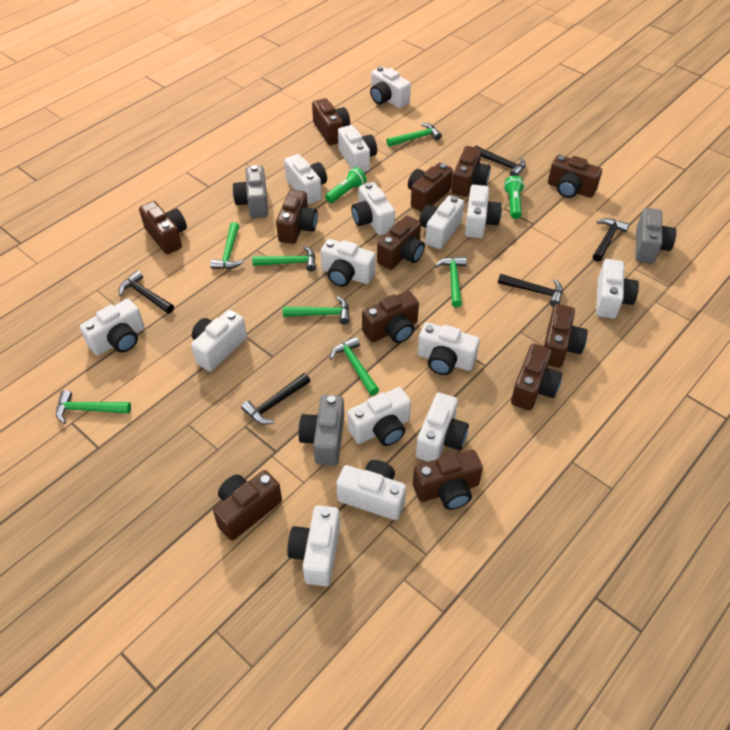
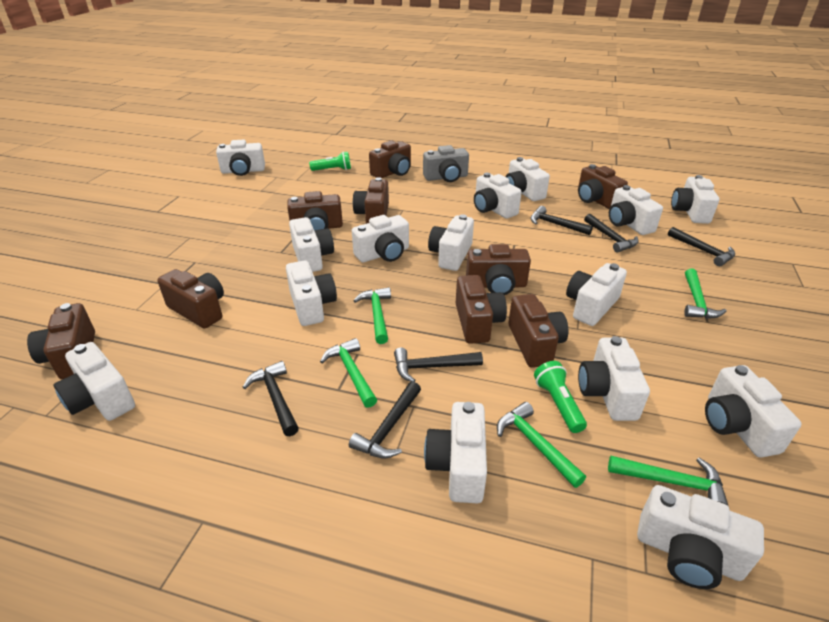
black hammer: [119,270,174,314] [241,373,310,424] [475,146,526,176] [498,274,563,307] [593,218,630,262] = 5 -> [242,361,299,436] [349,382,421,459] [394,348,483,382] [531,206,593,235] [584,214,639,253] [668,227,735,266] = 6
brown camera: [139,201,187,254] [213,470,282,541] [276,190,318,244] [312,98,350,145] [362,291,419,343] [377,216,425,270] [408,163,453,212] [413,450,483,510] [451,146,491,197] [511,344,562,410] [544,304,588,368] [548,155,602,198] = 12 -> [27,303,95,379] [157,269,224,328] [287,191,343,231] [353,177,389,224] [369,141,411,178] [456,275,507,344] [466,244,531,295] [508,294,568,368] [578,164,628,209] = 9
green hammer: [56,390,131,424] [210,222,244,269] [252,246,316,271] [283,296,350,324] [330,337,379,396] [386,123,442,147] [435,257,467,307] = 7 -> [320,338,377,408] [353,287,391,344] [497,402,586,488] [608,456,728,506] [684,268,726,319] = 5
grey camera: [233,165,268,218] [298,395,344,466] [635,208,676,263] = 3 -> [423,145,469,182] = 1

